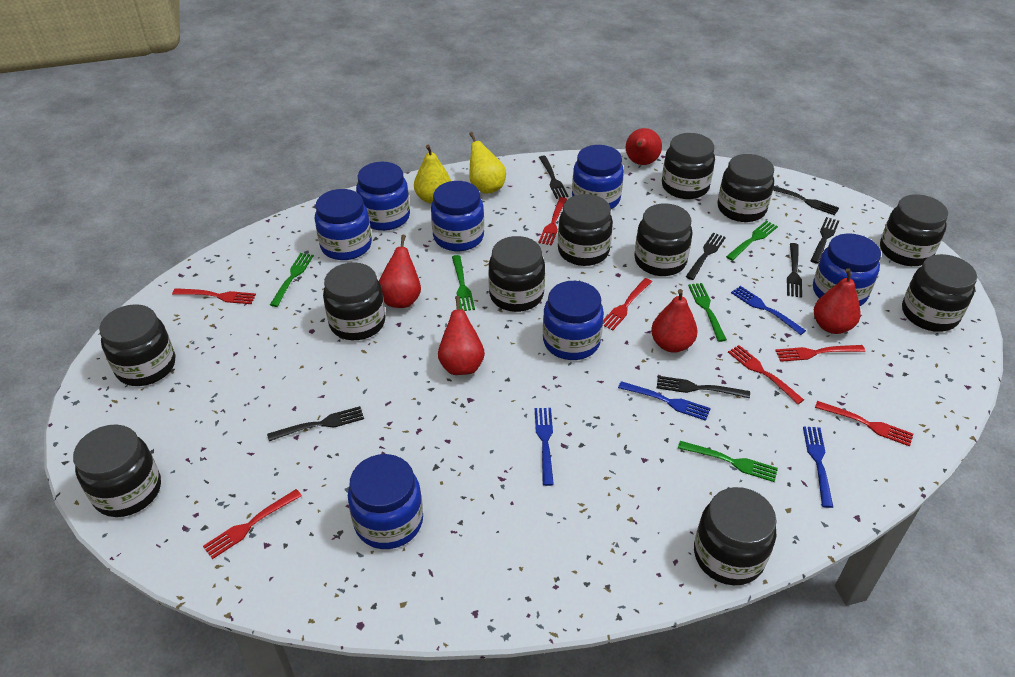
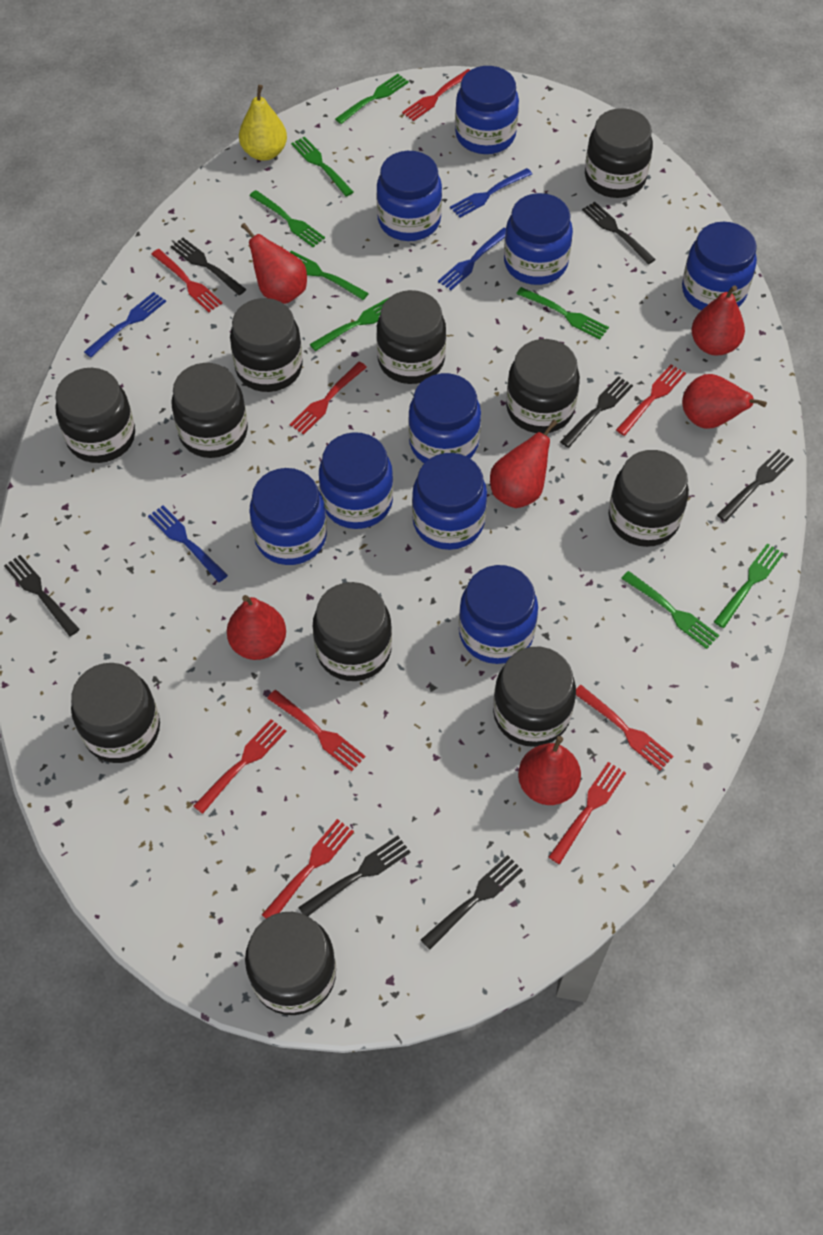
blue jar: [315,189,372,260] [348,454,423,549] [356,162,410,231] [431,181,484,251] [543,281,604,360] [572,145,624,209] [813,233,881,306] = 7 -> [250,468,327,565] [319,432,393,529] [376,151,442,241] [408,373,481,463] [412,453,487,550] [455,66,519,154] [459,565,538,664] [504,193,573,285] [682,222,757,310] = 9
green fork: [270,253,314,307] [452,255,475,311] [678,441,778,482] [688,283,727,342] [726,221,778,261] = 5 -> [249,190,325,247] [290,250,369,300] [291,137,353,197] [310,298,388,351] [335,74,409,124] [516,287,609,339] [621,571,719,649] [714,544,784,628] = 8
red fork: [172,288,256,304] [203,489,302,559] [538,197,567,246] [603,278,652,330] [728,345,804,404] [775,345,865,362] [815,401,913,446] = 7 -> [151,249,222,312] [194,719,287,814] [262,819,354,919] [267,690,366,771] [290,362,367,435] [402,69,470,121] [549,762,626,864] [576,685,674,771] [616,364,686,436] = 9
red pear: [379,235,421,308] [438,296,485,375] [626,128,662,165] [651,289,697,353] [814,268,861,334] = 5 -> [227,595,286,660] [241,223,307,304] [490,420,558,508] [518,736,581,805] [682,374,767,429] [692,285,745,355] = 6
yellow pear: [414,145,451,204] [469,132,506,194] = 2 -> [239,85,287,161] = 1

